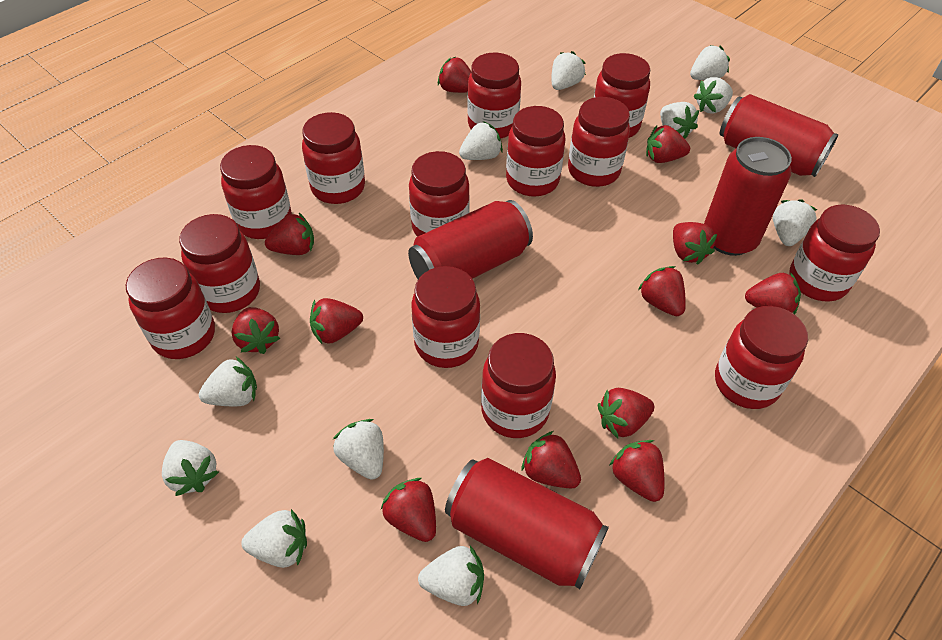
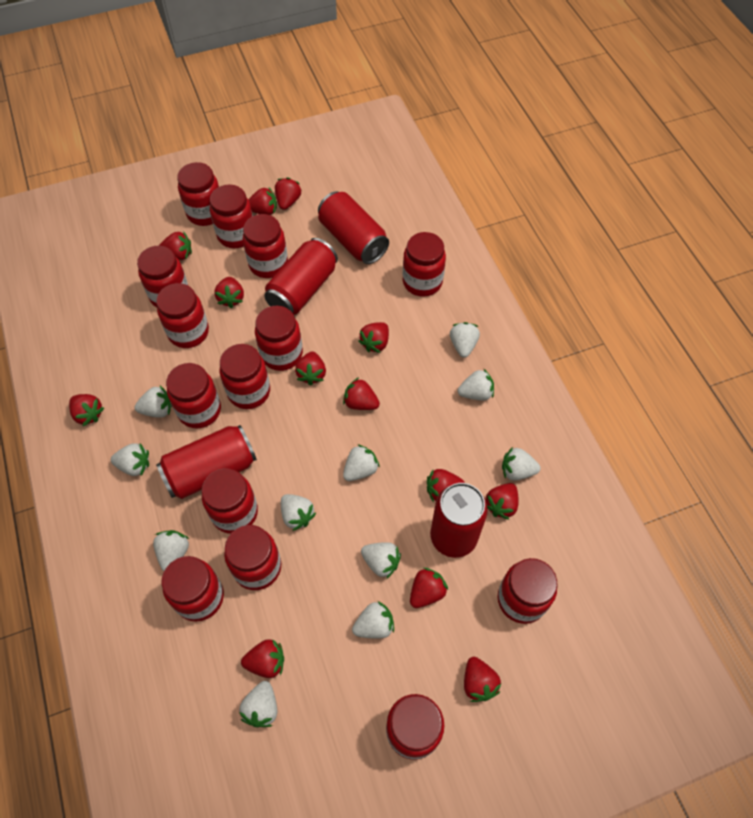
red jar: [126,258,215,359] [179,214,260,313] [220,145,292,239] [302,112,365,204] [409,151,470,237] [411,266,480,368] [467,53,521,139] [481,333,556,438] [506,106,565,197] [568,97,630,187] [594,53,650,138] [715,306,808,409] [789,205,880,302] = 13 -> [137,246,188,308] [156,283,209,348] [162,556,224,622] [166,363,221,428] [177,162,219,226] [201,468,258,534] [210,185,253,248] [219,344,270,409] [224,525,281,590] [243,214,288,278] [255,306,303,371] [386,694,444,760] [403,232,446,297] [497,558,557,624] = 14
red strawberry: [231,307,280,354] [265,213,314,255] [310,298,363,344] [381,478,436,542] [438,57,471,93] [521,431,581,489] [598,388,654,439] [609,440,664,502] [638,266,686,316] [646,125,690,163] [673,222,717,265] [745,272,801,314] = 12 -> [69,394,104,426] [159,232,192,260] [214,277,244,308] [241,639,284,678] [248,188,277,215] [275,178,301,210] [295,352,326,386] [343,377,380,410] [358,322,389,353] [410,568,448,608] [427,469,465,502] [464,657,501,702] [486,483,519,520] = 13

